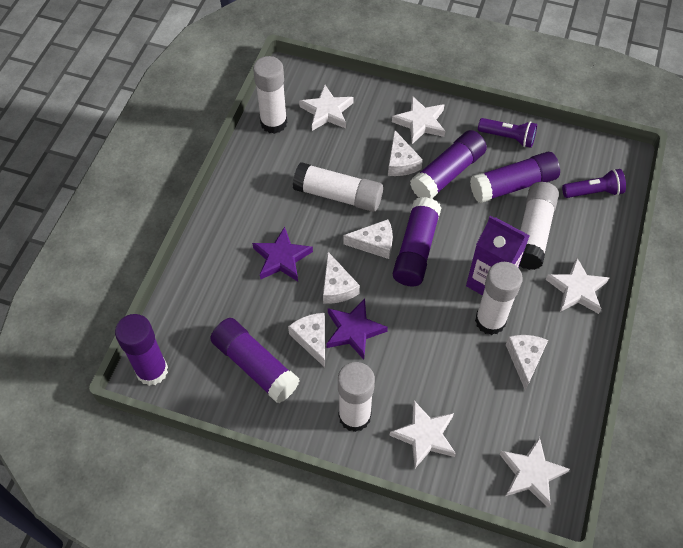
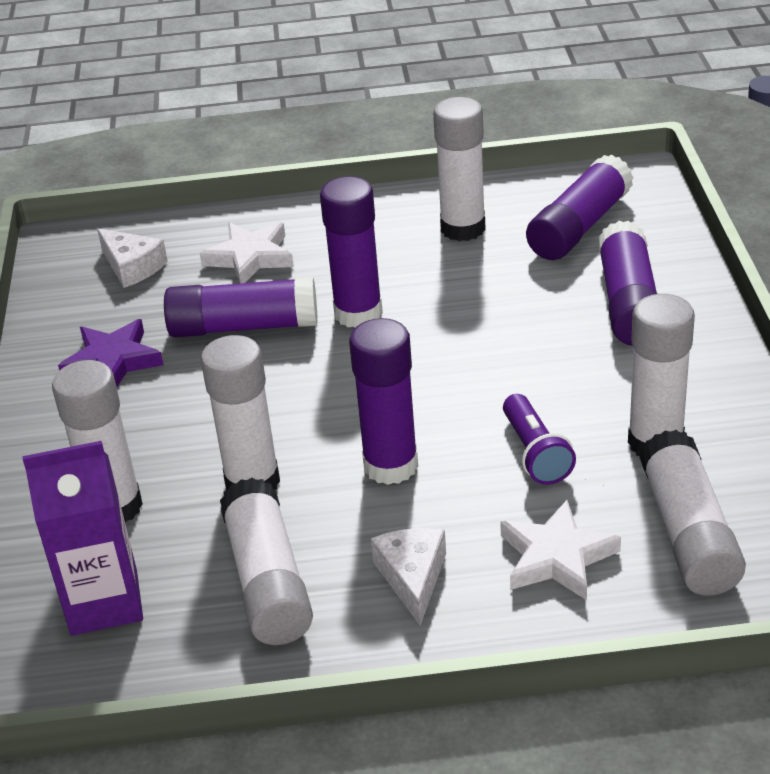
purple flashlight: [478,118,537,148] [562,169,626,198] = 2 -> [503,394,576,485] = 1
purple star: [252,227,313,281] [326,299,388,360] = 2 -> [58,319,163,387] = 1
white cheese: [288,313,325,367] [323,252,360,304] [343,219,393,259] [388,130,423,176] [505,335,548,390] = 5 -> [97,228,168,288] [371,528,446,626] = 2
white glue stick: [253,56,287,134] [293,162,383,212] [338,362,375,432] [475,262,523,335] [519,182,559,270] = 5 -> [52,360,143,523] [201,335,280,490] [220,478,313,645] [433,97,486,241] [628,294,695,456] [640,430,746,596] = 6
white star: [299,85,354,131] [390,401,456,468] [392,96,445,144] [500,437,570,508] [546,258,610,314] = 5 -> [200,222,294,283] [500,500,621,600] = 2

